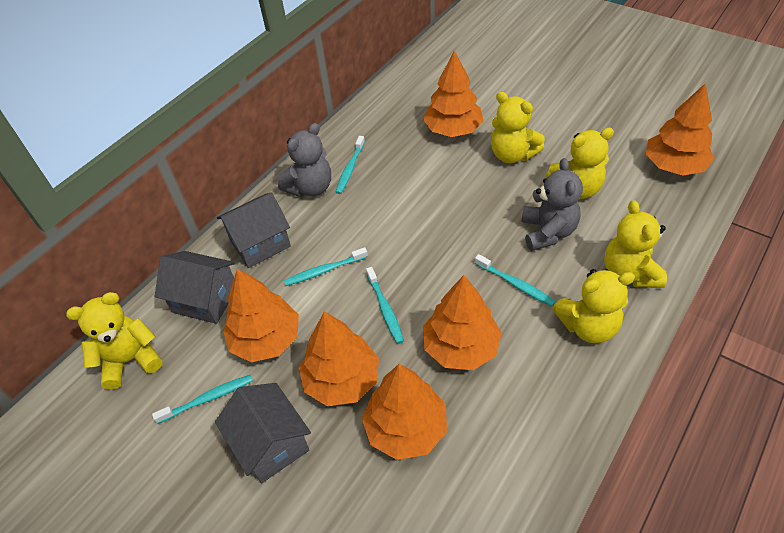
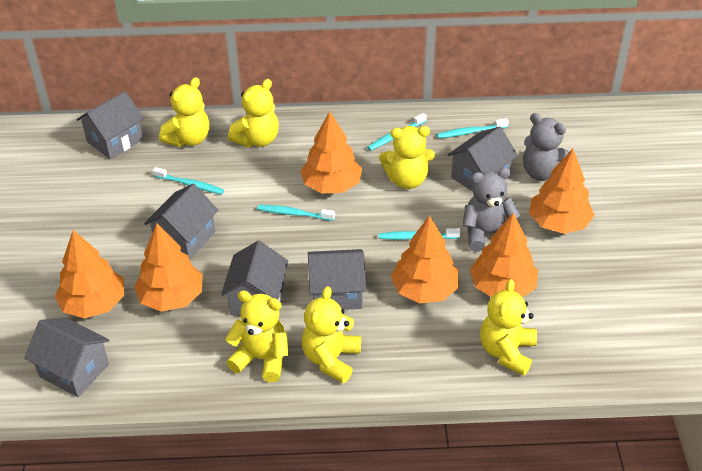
grey house: [155,251,235,324] [215,383,311,483] [217,192,291,268] = 3 -> [25,317,110,397] [76,91,144,159] [144,184,218,259] [221,240,288,316] [308,249,366,310] [447,126,518,191] = 6
yellow teddy bear: [66,292,162,390] [491,92,545,163] [545,127,614,199] [552,269,635,343] [604,200,667,288] = 5 -> [159,77,209,147] [225,291,288,382] [228,79,279,147] [302,286,361,383] [379,126,435,189] [480,279,537,376] = 6

